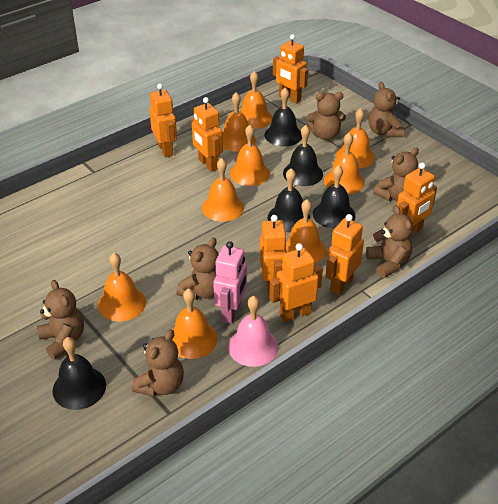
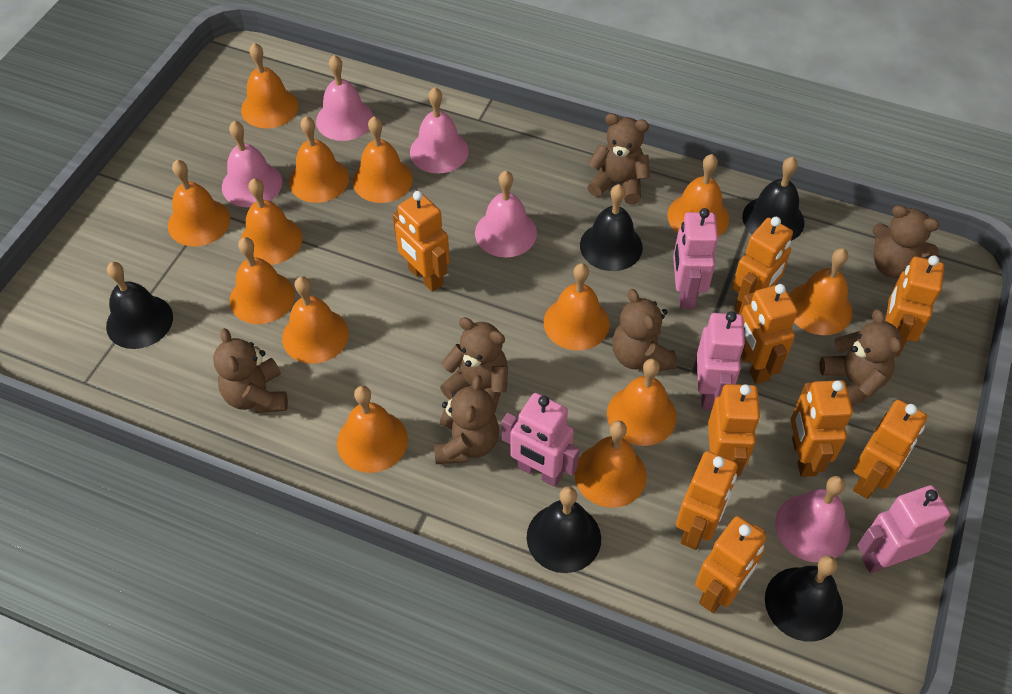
orange bell: [98,253,146,321] [172,288,217,359] [202,158,244,222] [223,92,256,152] [230,125,270,186] [240,71,272,129] [286,199,326,263] [324,132,365,194] [336,108,375,168] = 9 -> [168,160,230,247] [230,237,295,324] [240,178,302,265] [241,43,299,128] [282,277,349,364] [289,116,349,203] [337,386,408,473] [353,116,413,203] [544,263,610,350] [574,420,647,508] [607,359,677,446] [667,154,729,237] [789,248,852,335] = 13
orange robot: [149,84,177,157] [191,97,223,172] [260,215,287,295] [269,243,323,322] [273,34,308,104] [326,214,364,295] [397,162,437,235] = 7 -> [393,191,450,292] [676,451,738,550] [695,516,766,613] [708,384,760,476] [732,217,793,313] [739,284,798,384] [791,380,853,477] [853,400,927,499] [886,255,944,356] = 9
pink bell: [228,296,279,367] = 1 -> [222,121,282,207] [316,55,374,141] [410,87,469,173] [475,171,537,257] [775,476,850,563] = 5
pink robot: [213,241,247,324] = 1 -> [502,393,580,487] [673,208,718,309] [697,311,746,410] [857,485,951,573] = 4

